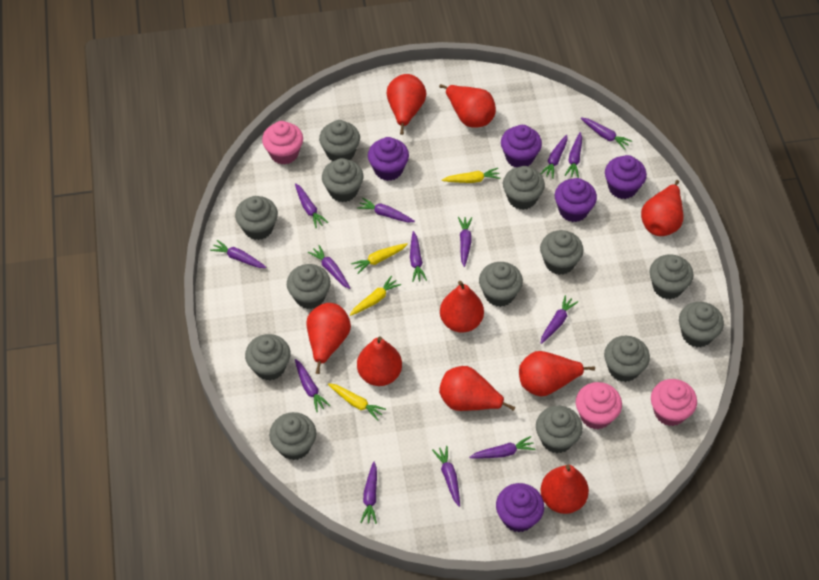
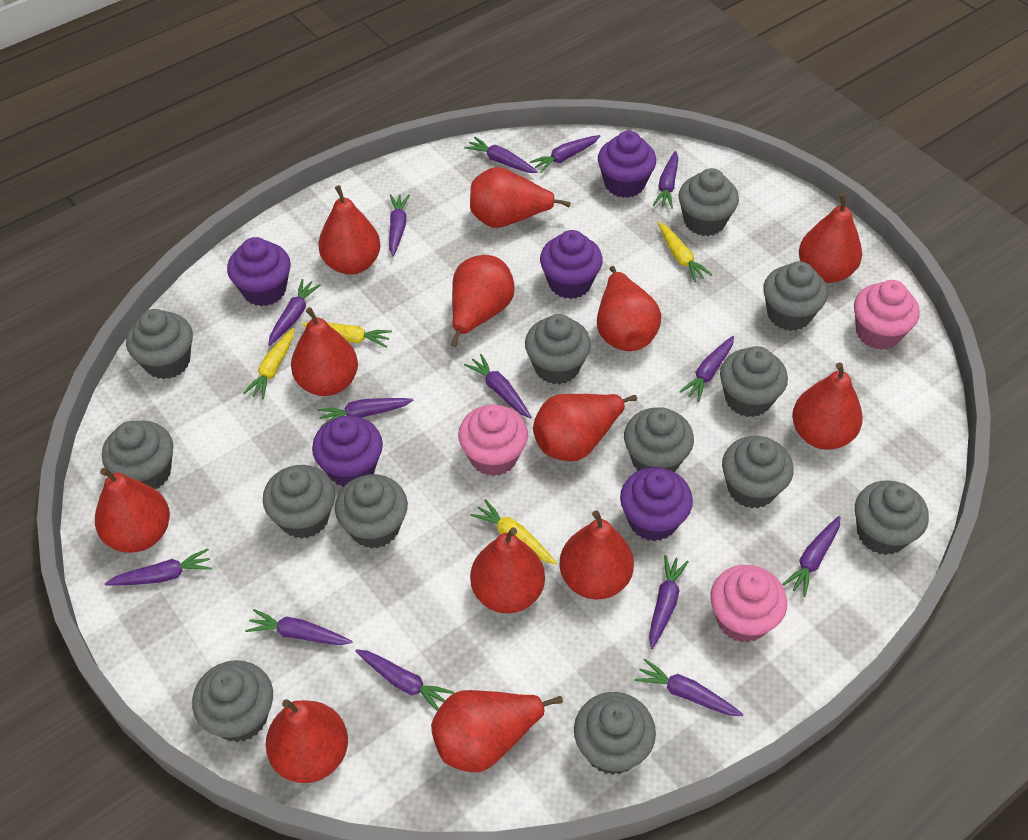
red pear: [306,303,351,374] [357,336,402,386] [386,74,427,135] [439,84,496,128] [439,366,515,411] [440,281,484,333] [519,351,595,397] [541,465,589,514] [641,180,683,236] = 9 -> [95,468,170,553] [266,699,348,783] [291,307,358,396] [318,185,381,275] [431,690,563,772] [451,255,515,347] [470,167,571,228] [470,527,545,613] [533,394,637,461] [559,511,634,600] [597,266,661,351] [792,362,863,450] [799,193,862,283] = 13

